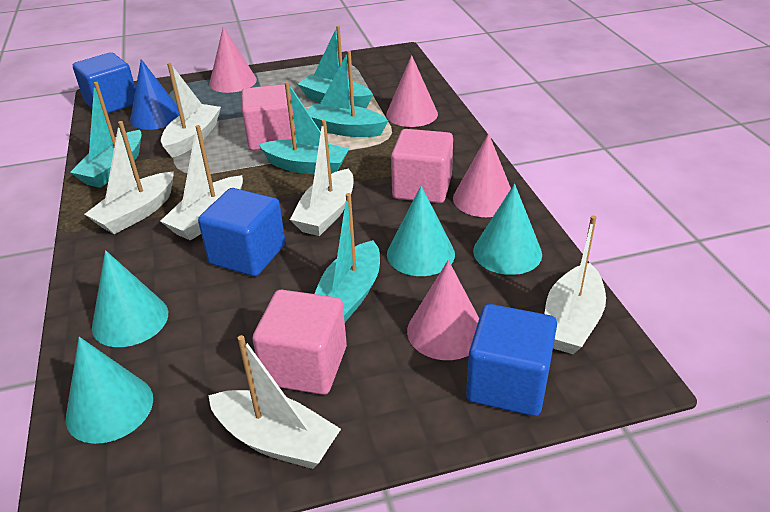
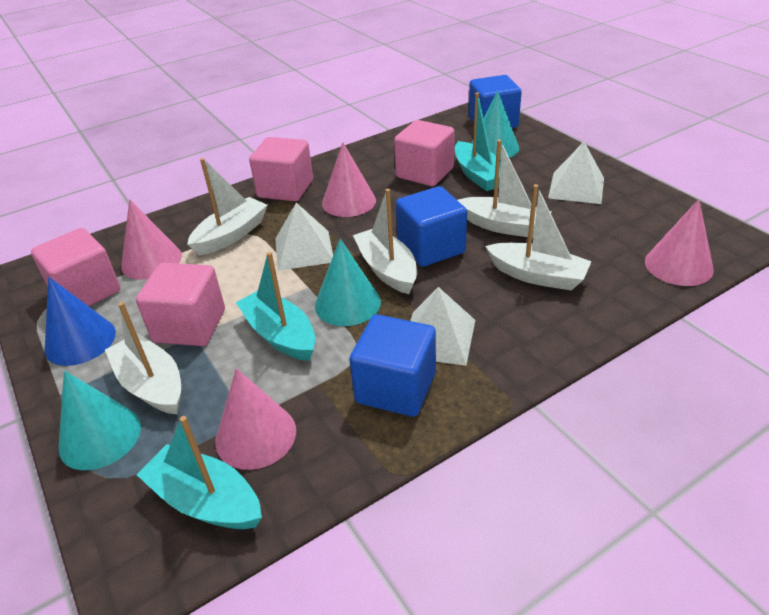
pink cube: [241,84,296,151] [252,290,347,395] [391,129,453,203] = 3 -> [31,228,120,306] [136,263,225,346] [249,137,313,201] [394,120,455,186] = 4
turquoise boat: [70,82,142,188] [258,82,349,174] [298,26,373,108] [307,51,388,137] [315,193,380,322] = 5 -> [137,416,262,529] [236,252,315,361] [455,92,501,191] = 3
turquoise cone: [66,337,153,444] [92,250,168,347] [387,186,455,276] [473,184,542,275] = 4 -> [58,371,141,470] [315,239,381,326] [471,91,519,160] = 3
white boat: [84,121,174,234] [160,125,243,240] [161,63,221,158] [208,335,341,469] [290,119,354,236] [545,215,606,354] = 6 -> [105,302,181,414] [187,158,268,255] [353,189,417,294] [457,140,551,238] [485,184,592,291] = 5
white pyramid: none = 0 -> [275,203,333,271] [410,287,475,366] [548,142,604,204] = 3

